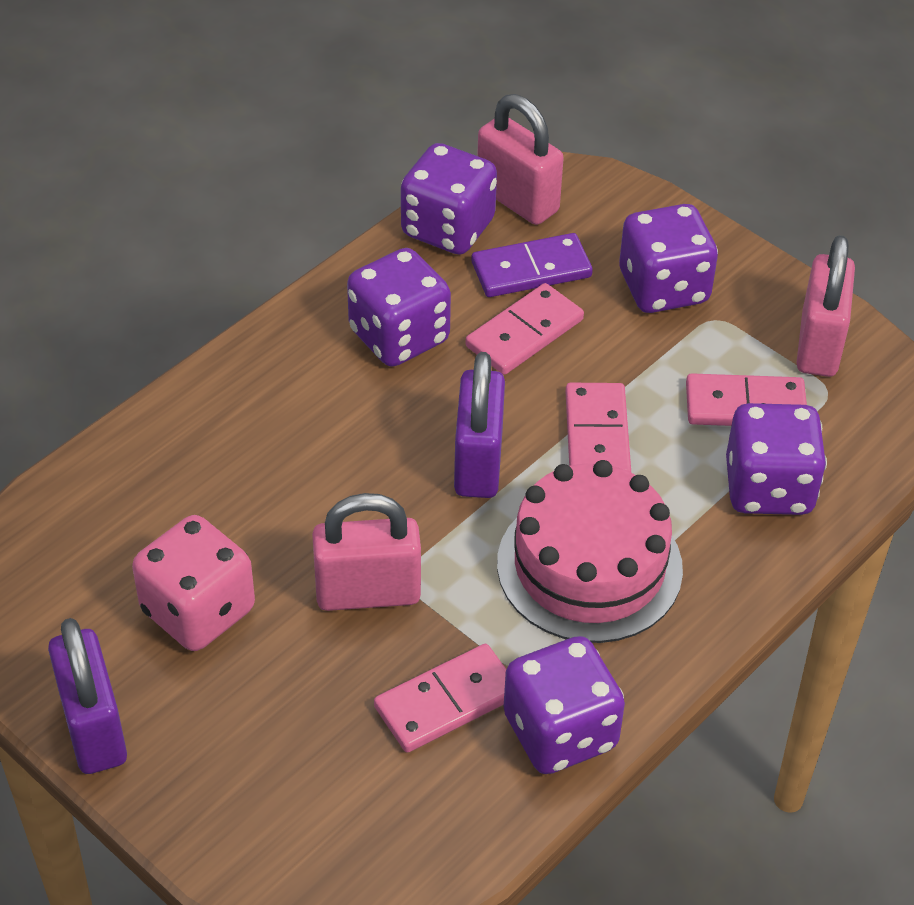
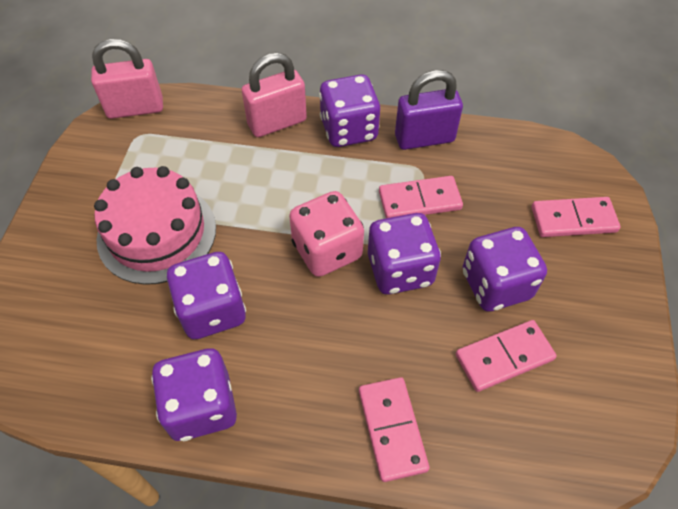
pink padlock: [312,493,421,611] [477,94,564,225] [796,235,855,377] = 3 -> [91,39,163,119] [242,53,307,137] = 2
purple domino: [471,233,593,297] = 1 -> none = 0
purple padlock: [48,618,127,774] [454,352,505,498] = 2 -> [395,70,463,150] = 1

